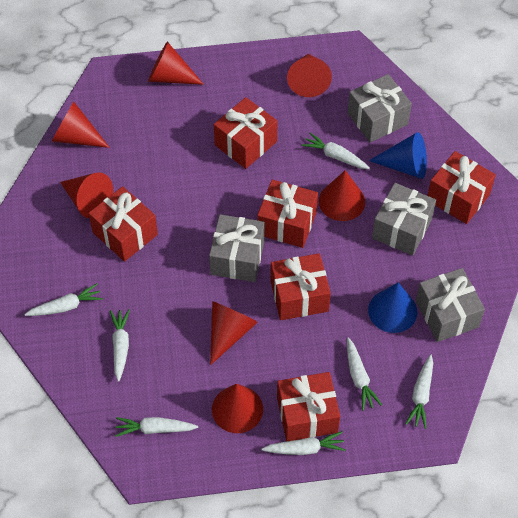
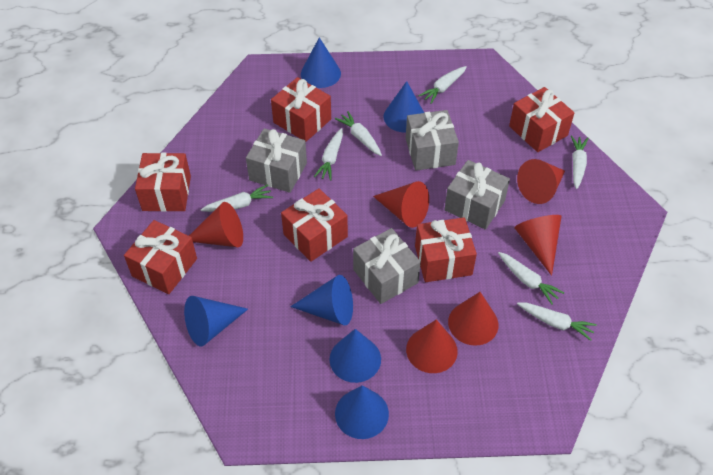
blue cone: [368,282,417,333] [369,132,427,179] = 2 -> [184,296,248,346] [290,275,353,325] [301,37,341,88] [329,329,381,383] [335,385,389,439] [383,81,424,133] = 6
red cone: [52,102,110,148] [60,172,113,218] [148,41,204,85] [210,301,258,365] [212,384,263,433] [287,54,332,97] [319,170,365,221] = 7 -> [189,202,243,247] [373,181,429,228] [406,319,458,373] [448,292,498,346] [514,215,562,276] [517,159,565,204] = 6

